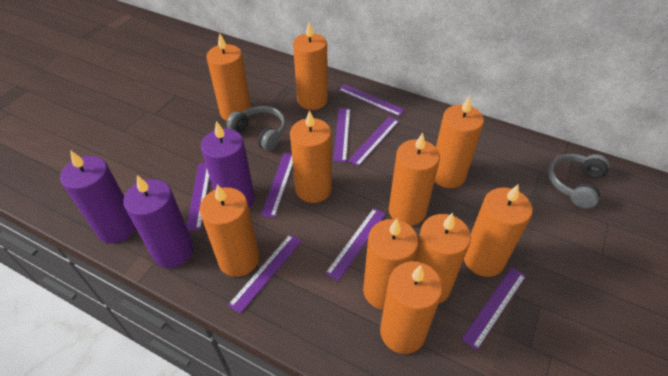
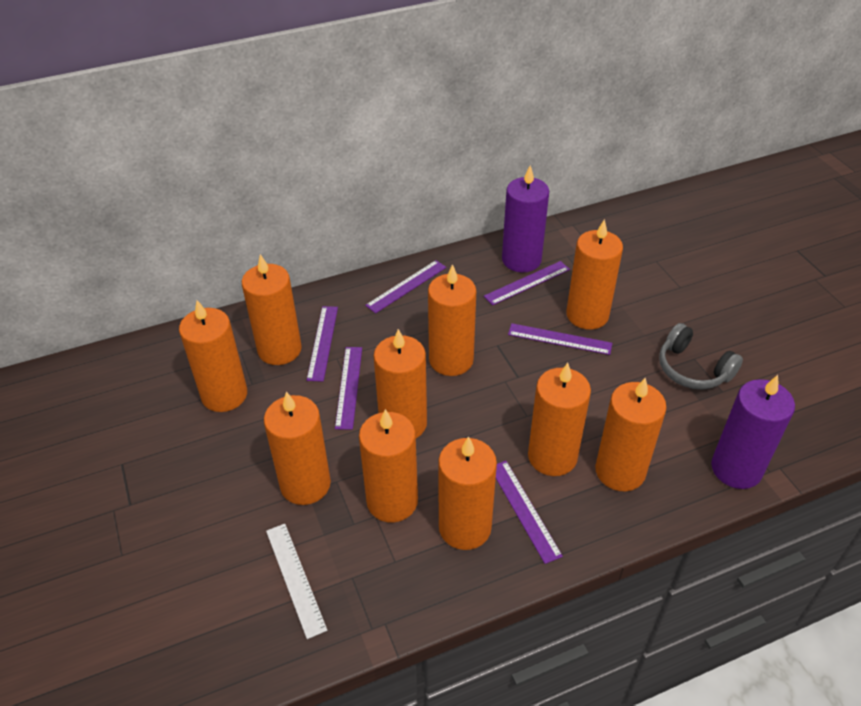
grey headphones: [227,106,286,151] [548,154,610,209] = 2 -> [659,323,743,389] = 1
purple candle: [60,150,136,243] [123,175,194,268] [201,121,255,208] = 3 -> [502,165,549,273] [711,375,795,489] = 2
purple ruler: [186,163,209,230] [228,234,302,314] [261,153,293,218] [325,208,386,281] [333,108,350,162] [338,84,405,117] [348,117,399,166] [462,267,526,350] = 8 -> [307,306,338,382] [335,347,362,430] [365,260,446,313] [484,261,570,305] [496,461,563,564] [508,323,612,355] = 6
white ruler: none = 0 -> [266,524,327,639] = 1

